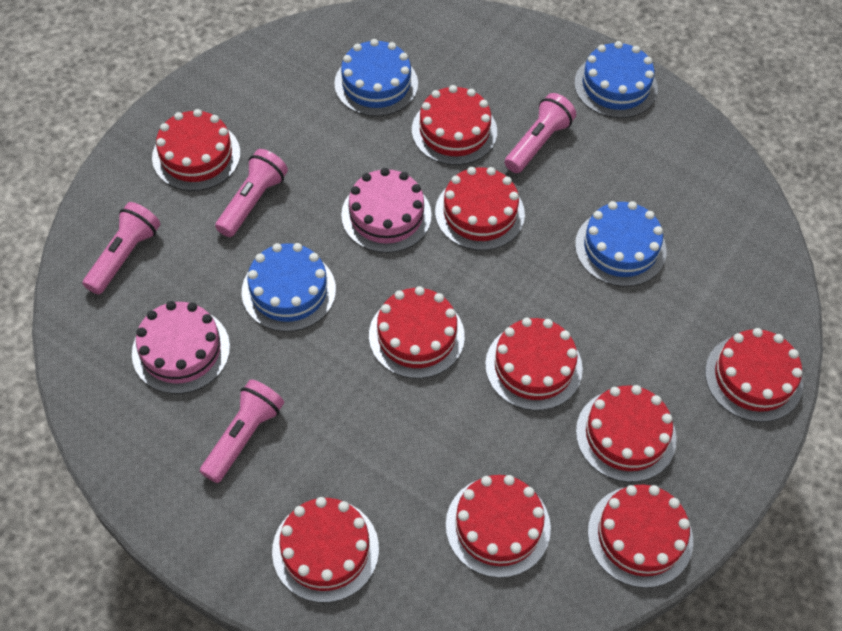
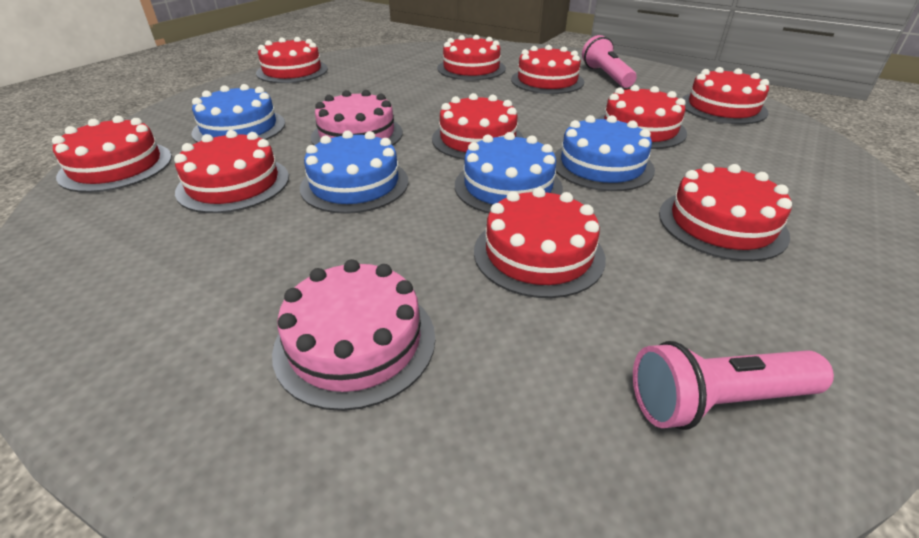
pink flashlight: [83,202,160,295] [200,380,284,483] [215,149,288,237] [505,93,576,173] = 4 -> [582,35,637,88] [633,341,834,430] = 2

